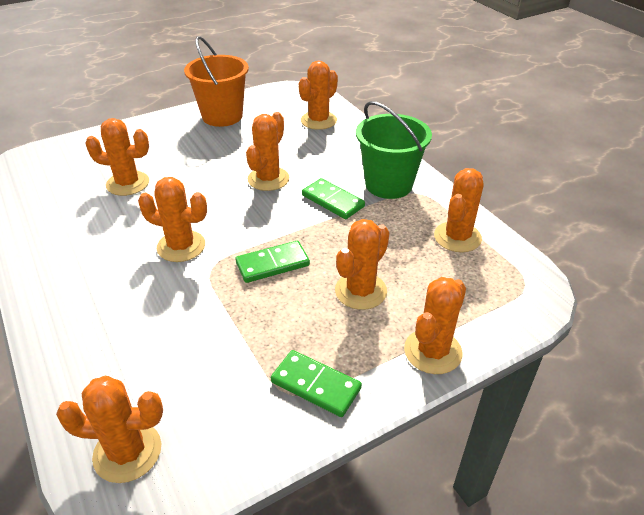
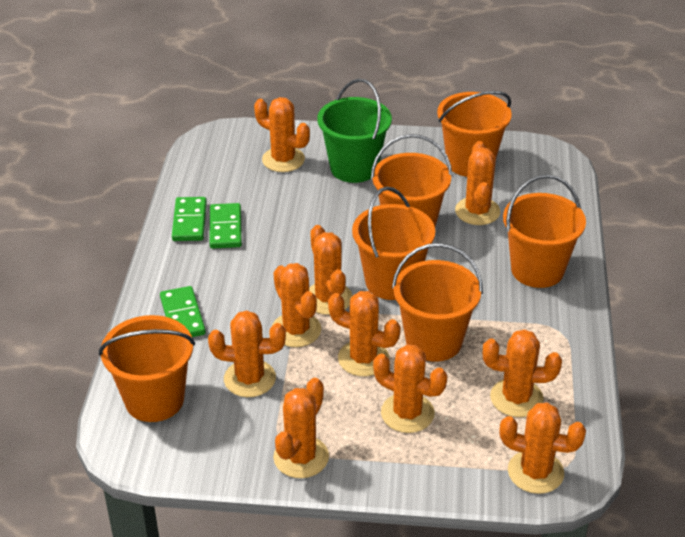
orange bucket: [184,36,249,127] = 1 -> [99,315,195,422] [352,187,435,300] [371,134,453,227] [392,243,483,362] [437,91,512,177] [503,175,586,288] = 6
orange cactus: [56,376,163,483] [85,118,149,196] [138,177,207,262] [246,112,289,191] [299,61,338,130] [335,219,390,310] [404,277,466,374] [434,168,483,252] = 8 -> [208,310,286,397] [254,97,310,172] [272,263,321,347] [273,378,329,478] [309,225,353,315] [328,291,401,376] [373,345,447,433] [455,141,500,225] [483,329,562,417] [500,402,586,494] = 10

